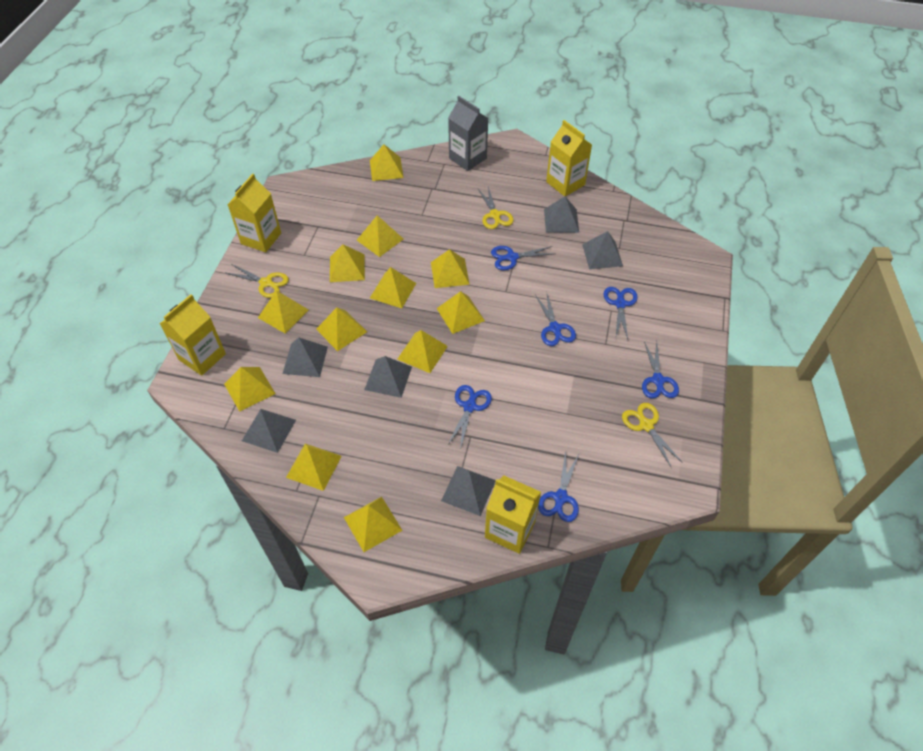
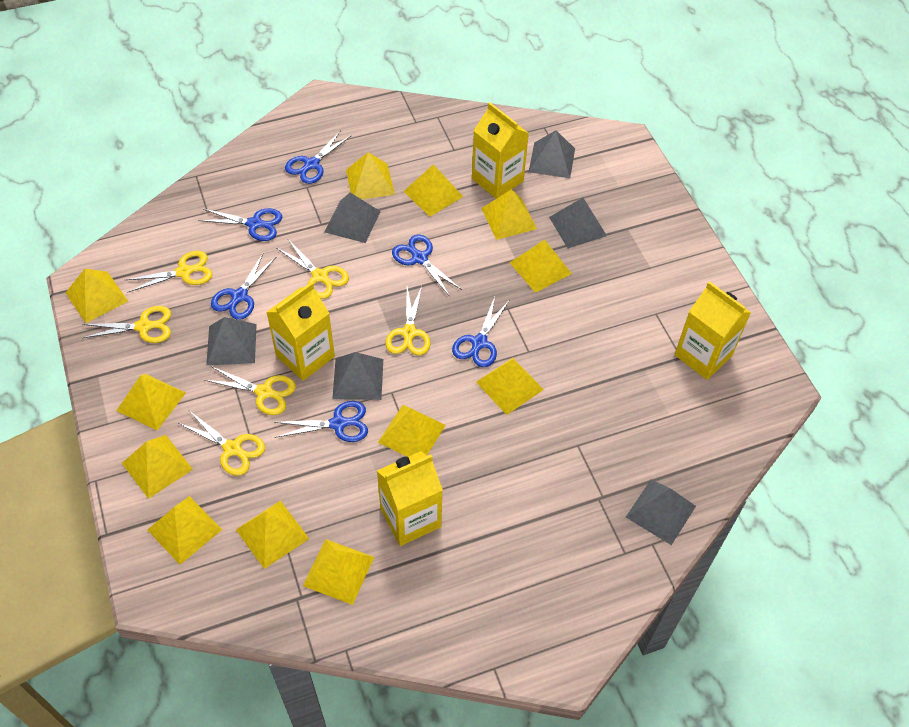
grey carton: [448,96,488,171] = 1 -> none = 0
yellow scissors: [227,264,289,298] [478,187,514,229] [622,403,683,468] = 3 -> [82,306,171,343] [125,251,212,293] [178,411,265,476] [204,366,296,415] [277,240,349,299] [385,286,431,355] = 6

